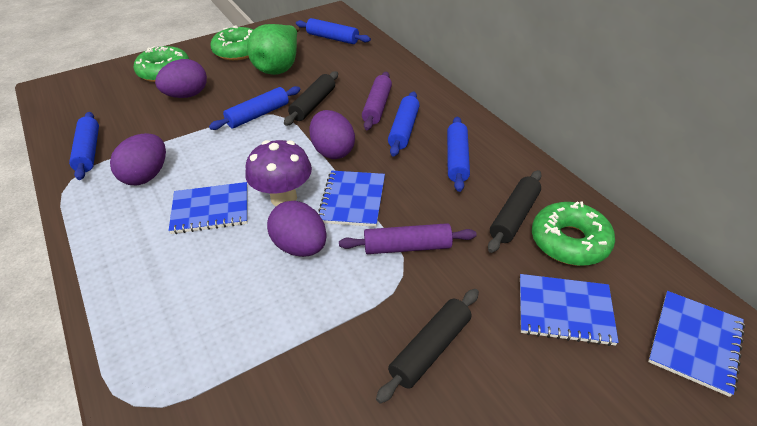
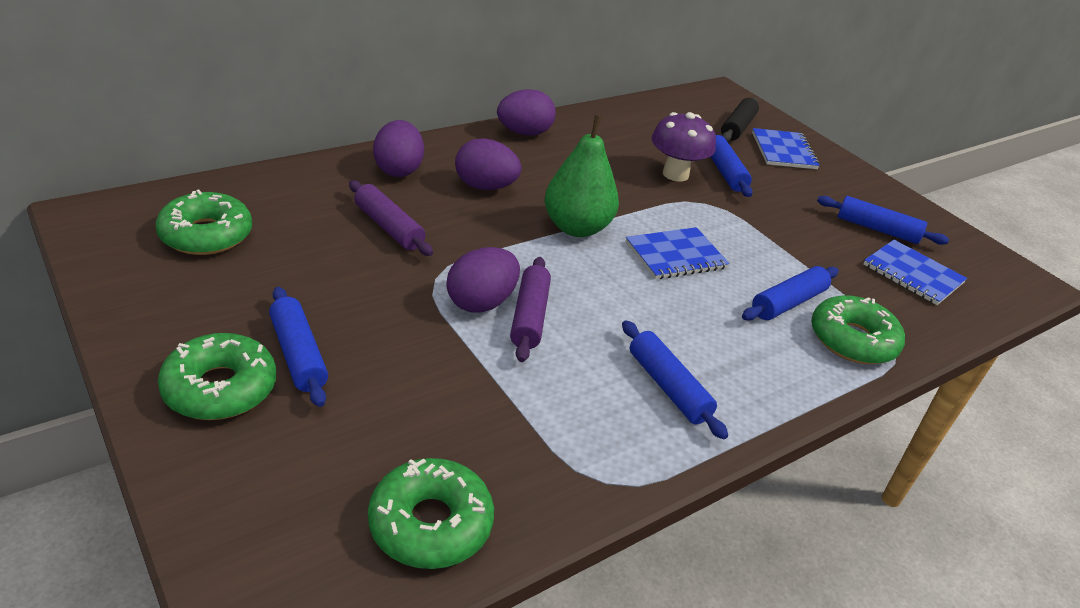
black rolling pin: [284,71,338,126] [376,289,479,404] [488,170,542,253] = 3 -> [721,97,759,142] = 1
blue notebook: [168,182,247,234] [318,170,385,227] [520,274,619,346] [648,291,745,397] = 4 -> [626,227,729,279] [752,128,820,169] [864,240,967,305] = 3
green donut: [134,46,189,82] [210,25,253,60] [532,201,615,266] = 3 -> [155,190,252,255] [158,333,276,420] [368,458,494,569] [811,295,905,364] = 4

